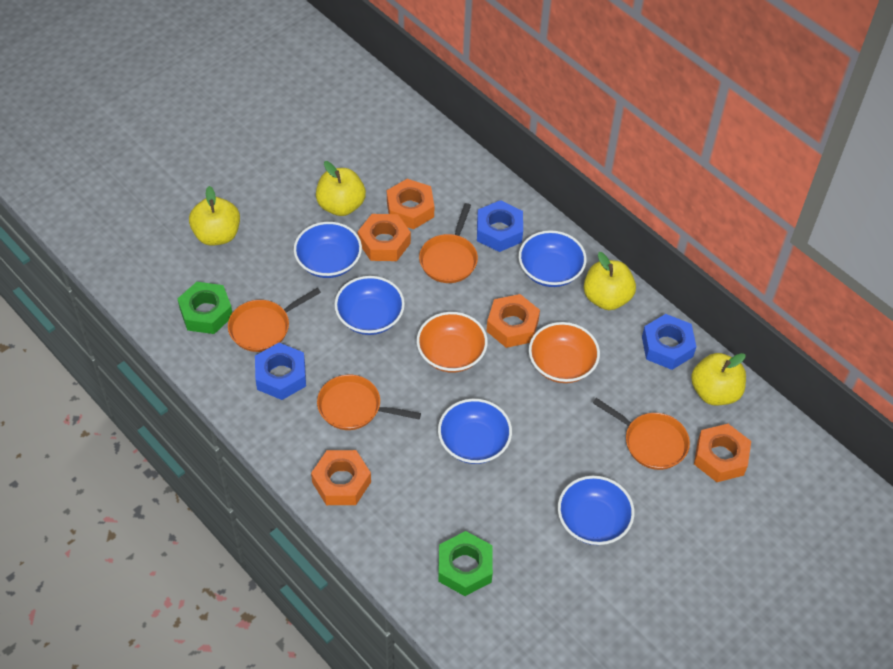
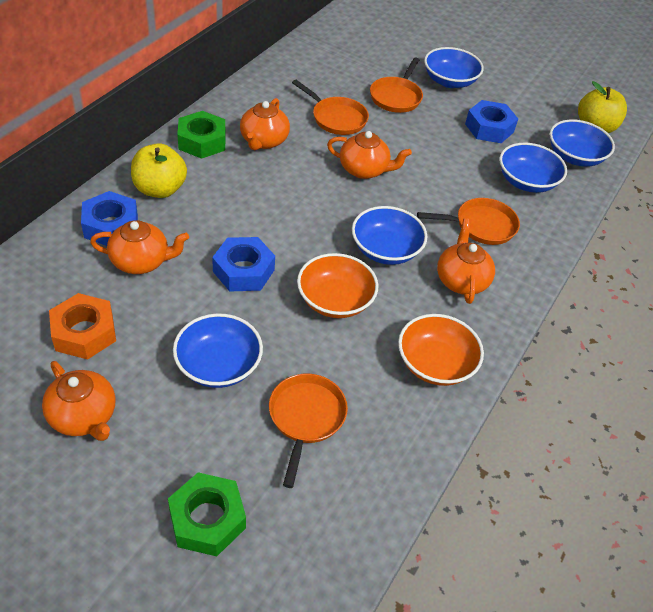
orange nut: [311,450,371,505] [358,214,411,261] [387,179,434,229] [486,294,540,348] [694,424,751,482] = 5 -> [49,293,116,360] = 1
orange teapot: none = 0 -> [42,361,116,441] [90,220,189,274] [240,98,290,150] [327,131,412,179] [437,219,495,304] = 5
yellow apple: [189,186,240,246] [316,161,366,216] [584,252,636,310] [691,353,746,405] = 4 -> [131,143,187,198] [578,81,627,133] = 2

